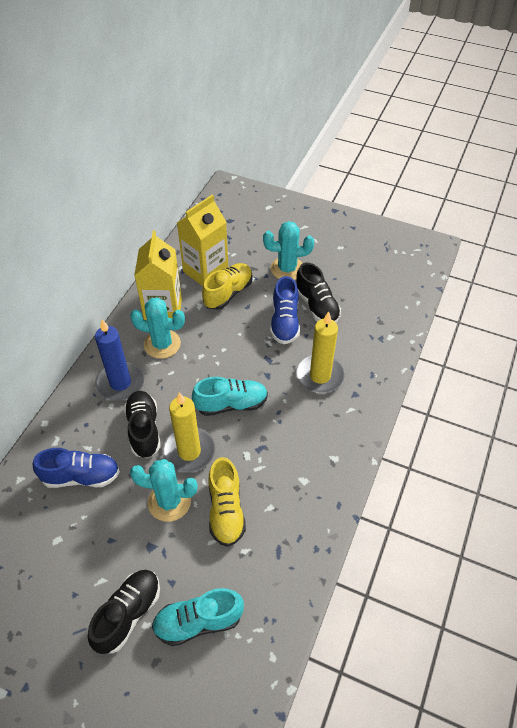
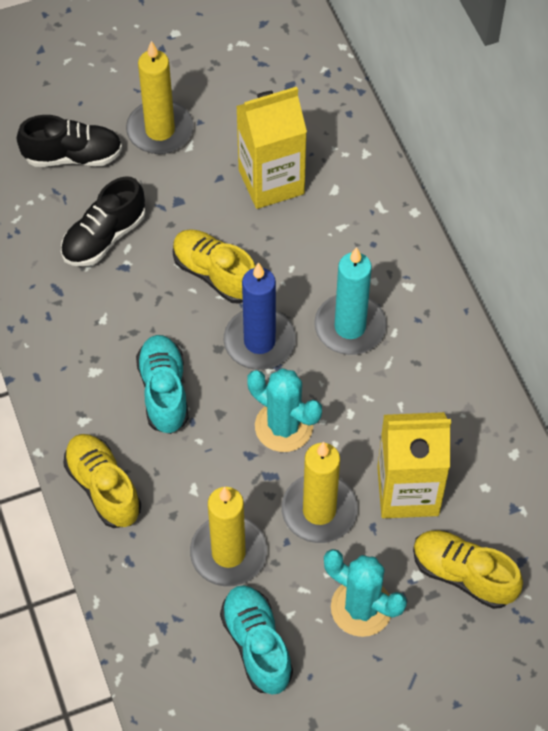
black shoe: [88,570,160,654] [124,391,161,458] [296,262,341,322] = 3 -> [17,115,122,167] [61,176,145,267] = 2
blue shoe: [33,448,120,488] [270,276,300,344] = 2 -> none = 0
turquoise cactus: [130,297,185,359] [130,459,198,522] [263,221,314,280] = 3 -> [247,368,322,452] [324,549,407,637] = 2
turquoise candle: none = 0 -> [314,247,387,355] = 1
yellow candle: [163,392,215,473] [296,311,345,393] = 2 -> [126,41,194,154] [190,487,267,587] [281,442,358,543] = 3
yellow shoe: [202,263,253,310] [208,457,246,547] = 2 -> [63,434,141,528] [173,229,256,304] [413,530,523,609] = 3

